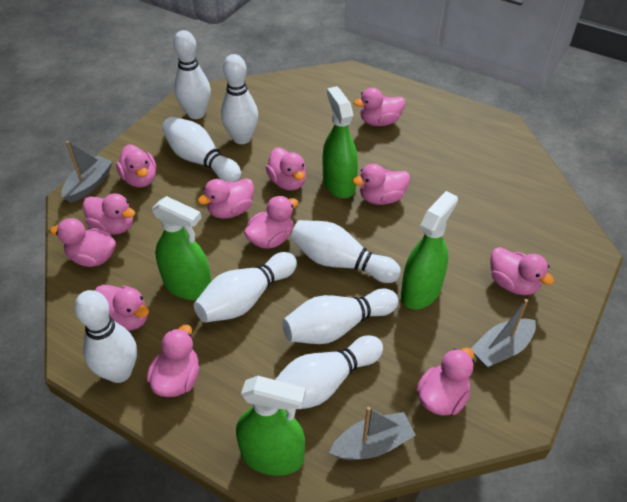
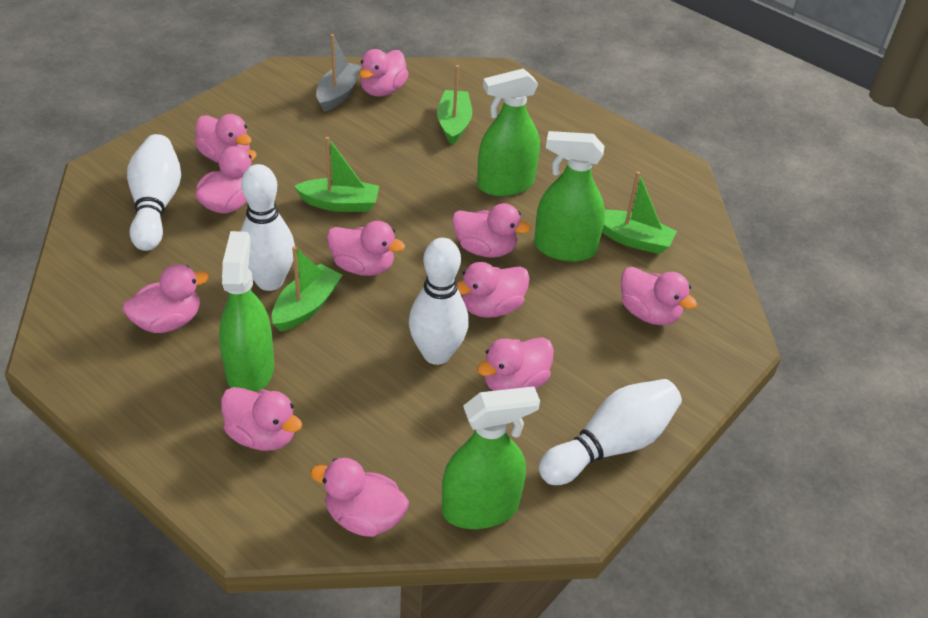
green boat: none = 0 -> [272,246,343,332] [294,137,379,212] [437,65,472,145] [602,171,677,254] = 4
grey boat: [61,141,113,203] [329,407,415,460] [471,299,536,368] = 3 -> [316,34,362,112] = 1
pink duck: [50,218,116,267] [83,194,135,235] [95,285,149,331] [116,144,156,188] [147,325,199,397] [198,178,254,219] [244,196,299,249] [266,147,306,191] [352,164,410,205] [354,88,405,126] [416,347,474,416] [491,247,554,295] = 12 -> [122,264,209,333] [195,114,251,163] [195,146,257,214] [221,387,302,451] [310,458,409,537] [327,221,405,276] [359,49,409,96] [452,203,531,258] [457,262,530,318] [477,337,554,391] [621,267,697,325] = 11
white bowling pin: [74,290,137,383] [162,117,241,182] [173,30,211,119] [194,252,297,323] [221,54,258,144] [275,335,383,410] [282,288,398,344] [291,220,401,283] = 8 -> [127,134,181,251] [240,164,295,291] [409,238,469,365] [539,379,682,485] = 4

